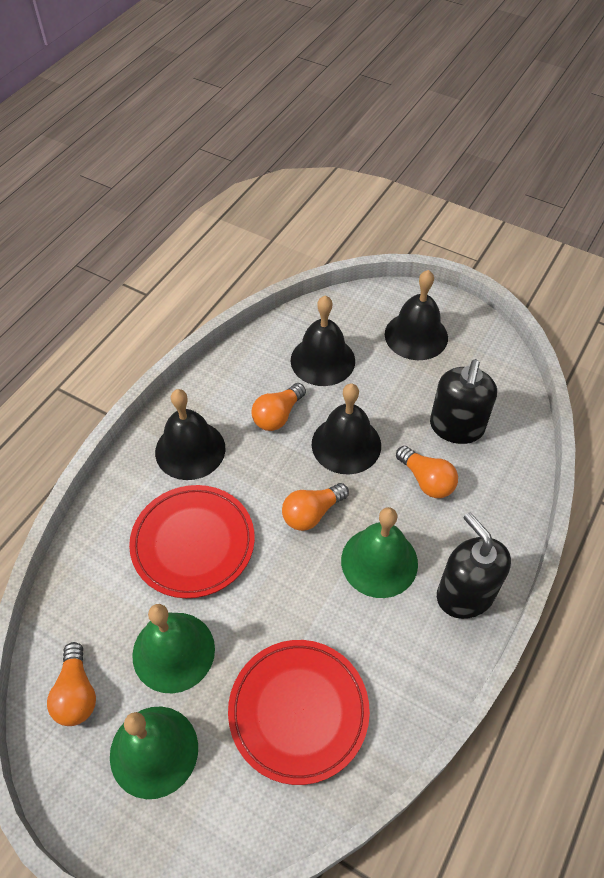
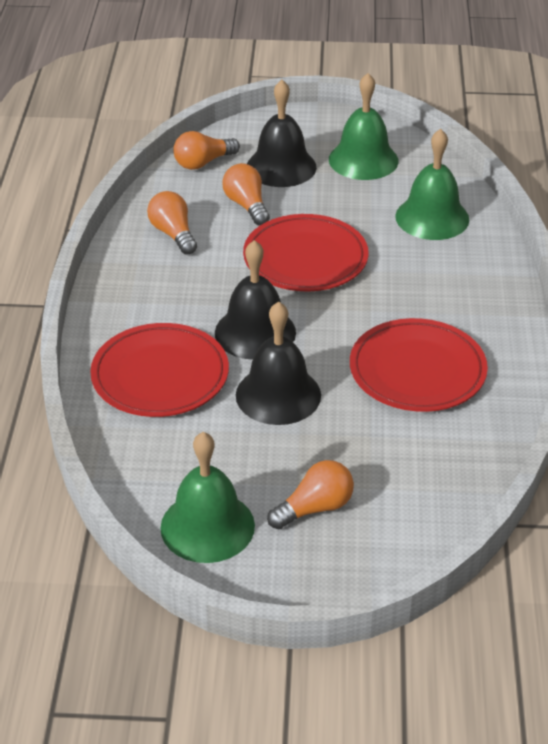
black bell: [155,389,225,480] [291,296,355,386] [311,383,381,475] [385,270,448,360] = 4 -> [215,240,296,360] [236,302,321,425] [247,80,317,187] = 3
black soap dispenser: [430,359,497,444] [437,512,511,619] = 2 -> none = 0
red plate: [129,485,255,598] [228,640,370,785] = 2 -> [90,323,229,417] [243,214,368,291] [350,318,488,412] = 3

